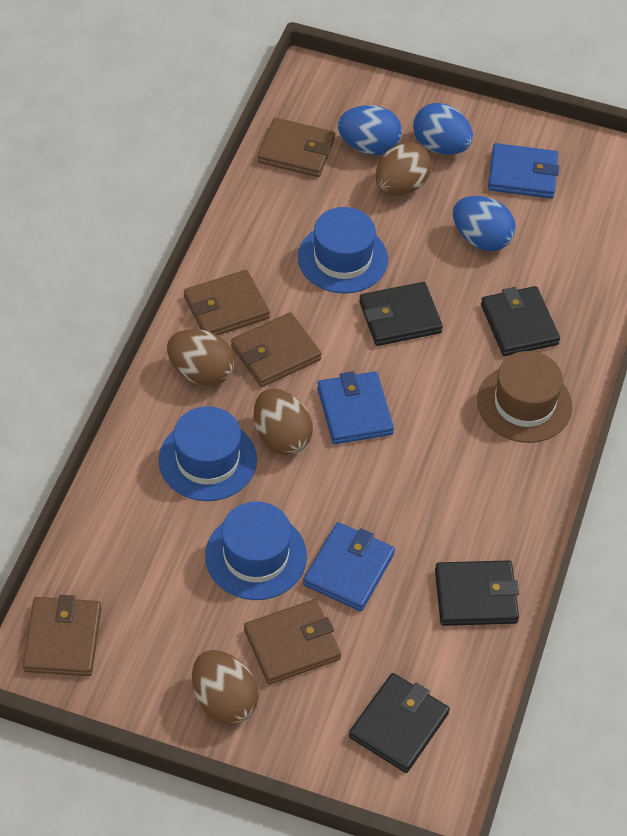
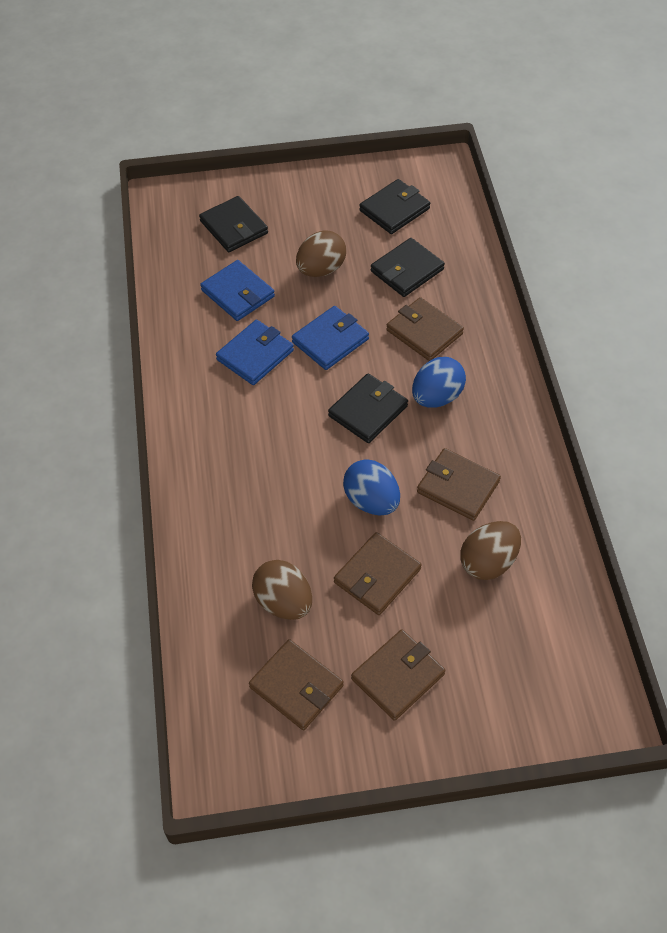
blue egg: [338,105,402,155] [413,103,473,155] [453,196,516,251] = 3 -> [343,459,400,515] [412,357,466,408] = 2
blue hat: [159,406,257,501] [205,502,307,600] [298,207,388,294] = 3 -> none = 0
brown egg: [167,329,235,386] [192,650,259,725] [254,389,313,455] [375,142,431,196] = 4 -> [252,560,312,620] [296,230,346,277] [460,521,521,580] = 3
brown hat: [477,351,572,443] = 1 -> none = 0

